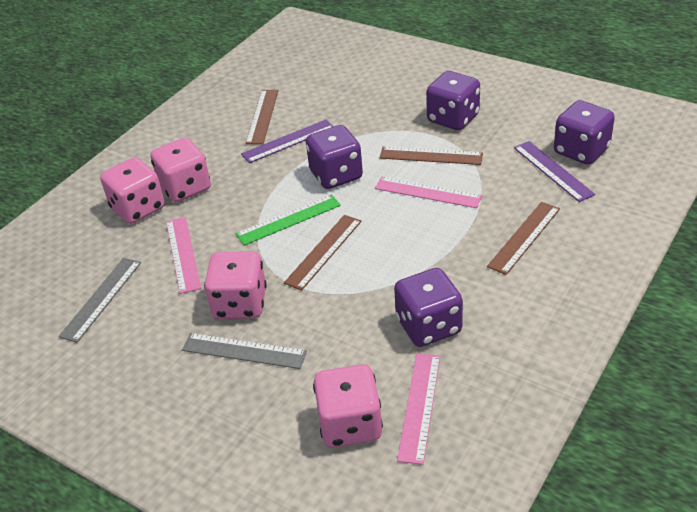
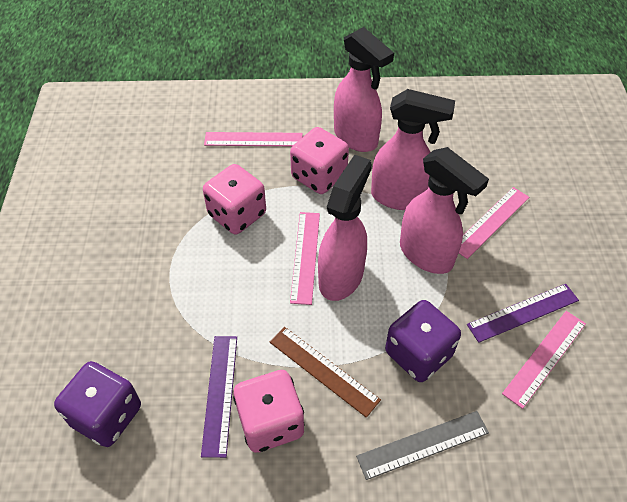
brown ruler: [246,90,278,144] [284,215,362,291] [379,146,483,165] [487,202,560,275] = 4 -> [270,327,381,418] = 1
green ruler: [236,194,341,246] = 1 -> none = 0
grey ruler: [59,258,141,343] [182,333,307,369] = 2 -> [356,411,489,480] = 1
pink dice: [100,157,165,224] [151,138,211,202] [204,251,267,319] [313,364,383,448] = 4 -> [203,164,266,235] [233,370,305,453] [290,127,349,194] = 3
pink ruler: [166,217,201,294] [375,177,483,208] [397,353,440,465] = 3 -> [204,132,303,146] [290,212,320,305] [459,187,529,259] [502,311,586,409] = 4
pink spray bottle: none = 0 -> [318,155,372,301] [334,27,394,152] [371,89,455,210] [400,147,489,274] = 4
purple dice: [306,125,363,189] [394,268,463,347] [426,71,480,130] [554,100,615,165] = 4 -> [54,361,141,447] [385,300,461,382] = 2

